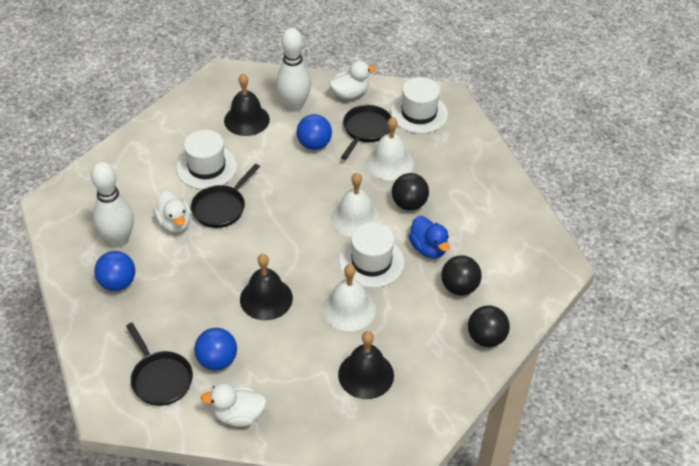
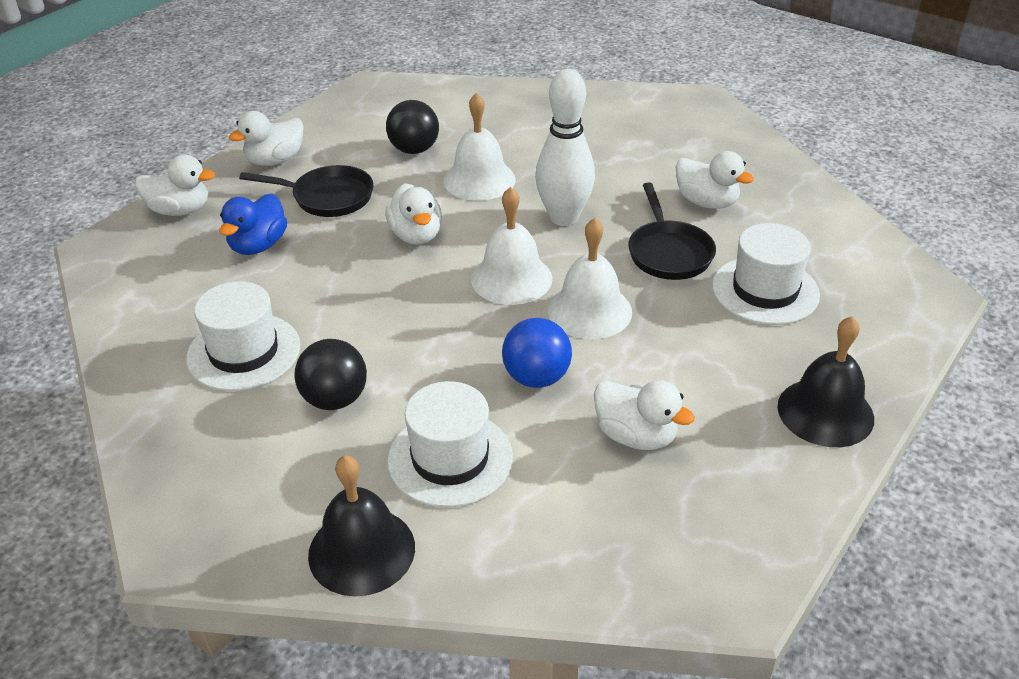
black ball: [392,173,429,211] [441,255,482,295] [468,305,510,347] = 3 -> [294,339,367,410] [386,100,439,154] = 2
black bell: [224,73,270,136] [240,254,293,320] [338,331,394,399] = 3 -> [308,455,415,597] [778,316,874,447] = 2
black pan: [126,323,193,406] [191,164,260,228] [341,105,391,160] = 3 -> [239,165,373,217] [628,182,716,280] = 2
blue ball: [94,251,135,291] [194,328,237,370] [297,114,332,150] = 3 -> [502,318,572,388] = 1
white bowling pin: [91,162,134,247] [276,28,311,112] = 2 -> [535,69,595,226] = 1
white duck: [153,191,191,233] [201,383,267,427] [329,61,376,99] = 3 -> [135,154,215,216] [229,111,304,166] [385,183,442,245] [594,380,695,450] [676,151,754,209] = 5

